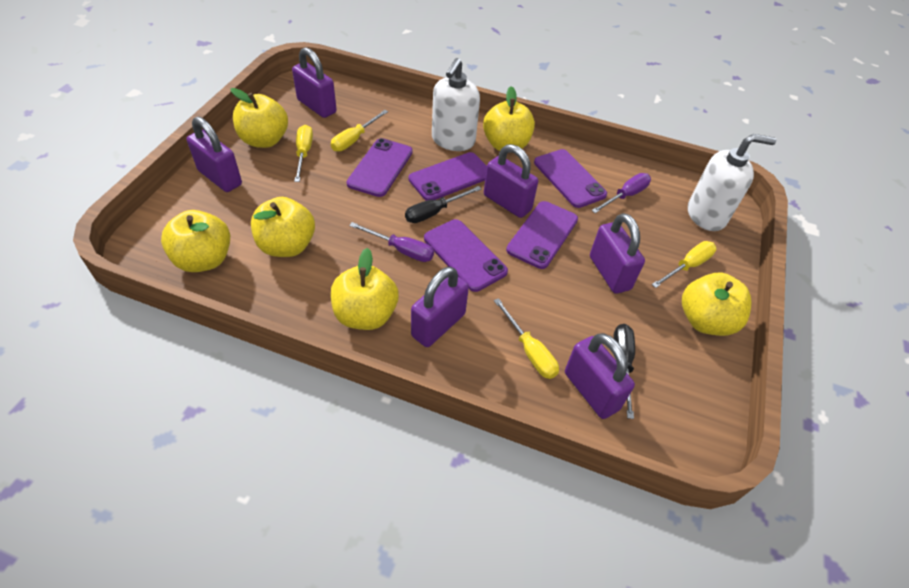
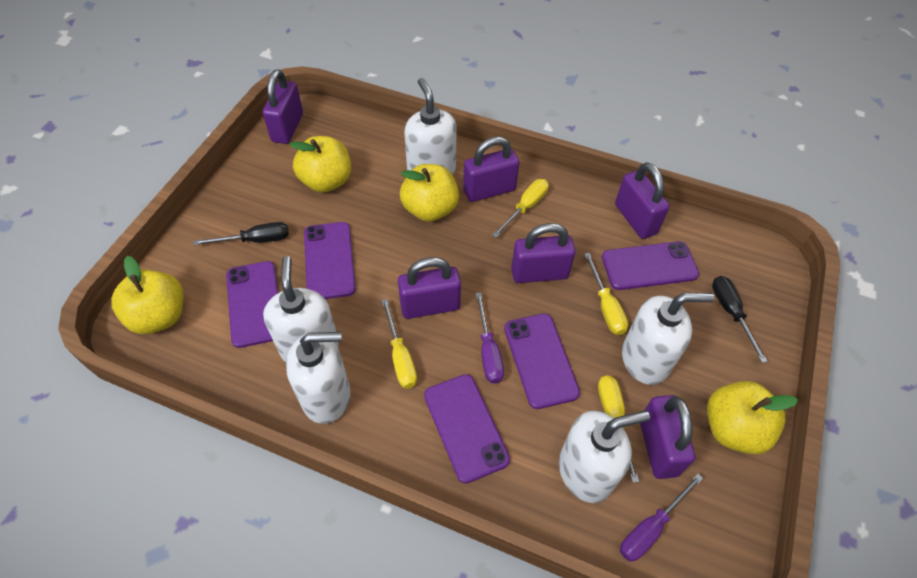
white soap dispenser: [432,58,480,151] [688,134,776,231] = 2 -> [263,256,339,362] [286,332,350,424] [404,78,457,175] [559,410,650,503] [622,293,715,385] = 5
yellow apple: [161,210,230,272] [230,88,288,148] [251,197,315,257] [331,248,399,330] [483,86,535,151] [682,273,751,336] = 6 -> [111,256,184,334] [289,136,351,192] [400,164,459,222] [707,381,798,454] = 4

